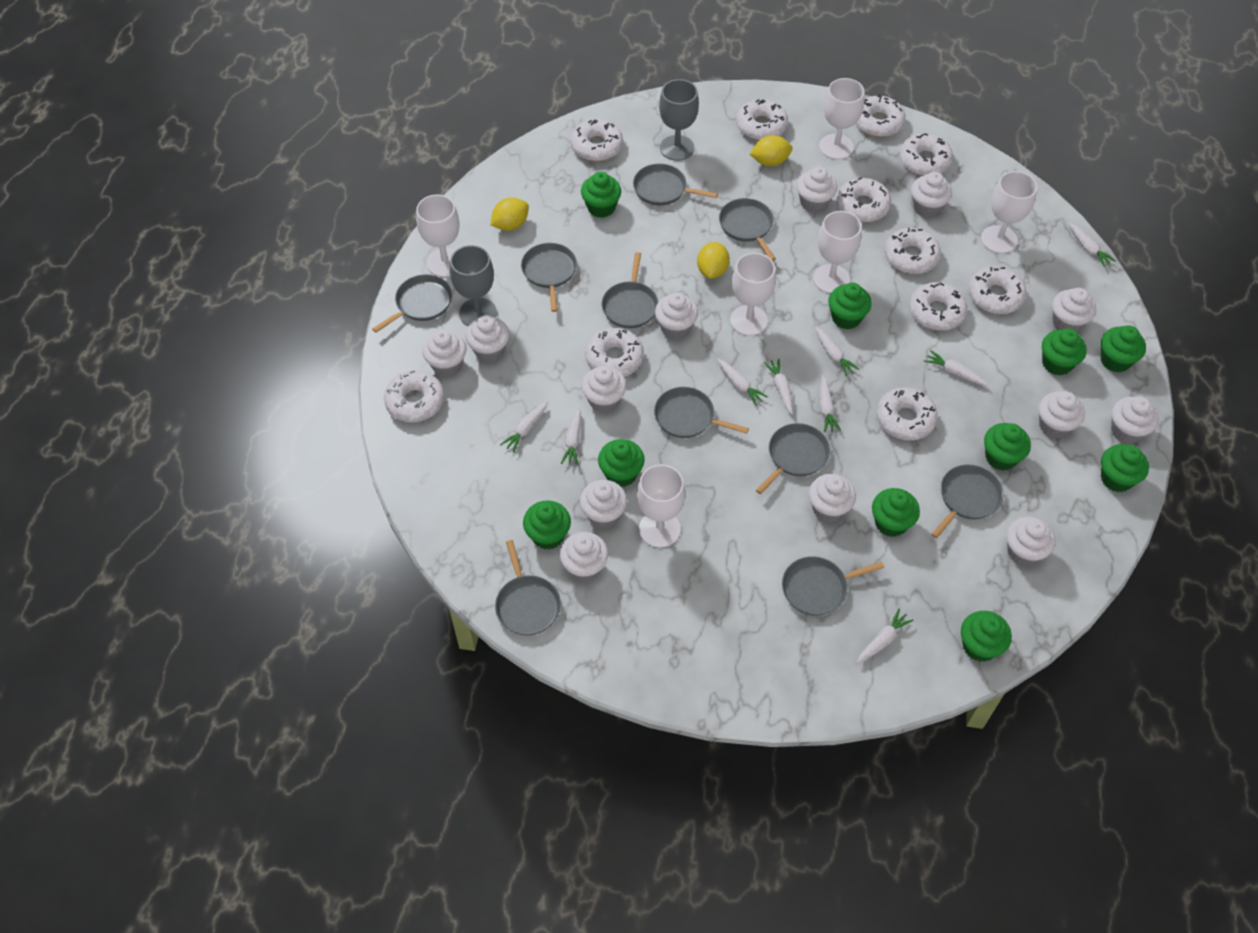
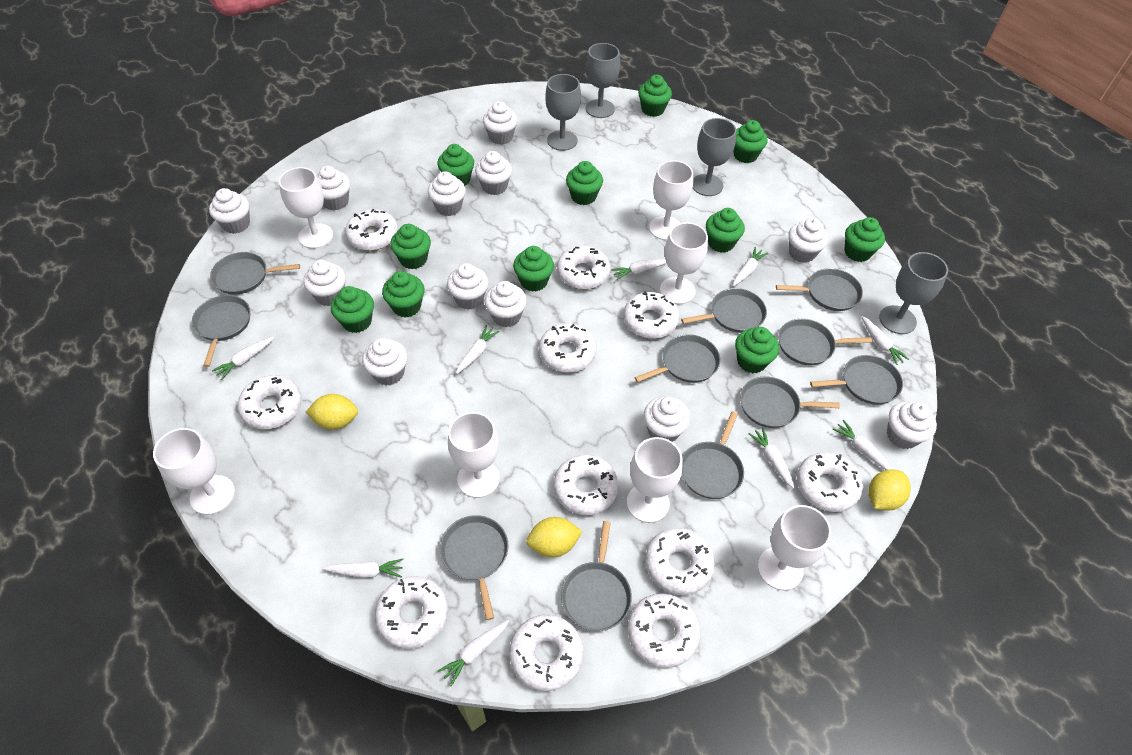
green cupcake: [523,500,571,550] [581,172,621,218] [598,439,645,487] [828,283,872,329] [872,488,920,537] [961,611,1012,662] [984,423,1031,471] [1042,328,1087,375] [1101,325,1146,372] [1101,444,1149,492] = 10 -> [331,286,374,333] [382,271,425,317] [390,224,431,269] [437,144,474,186] [513,246,554,292] [566,161,603,205] [638,75,672,117] [706,208,745,253] [733,120,767,163] [735,327,779,373] [844,217,885,262] = 11
grey goblet: [450,245,497,326] [659,79,699,161] = 2 -> [545,74,581,151] [586,43,620,118] [693,118,737,196] [879,252,948,334] = 4
grey pan: [372,275,452,333] [495,540,561,636] [521,243,577,312] [602,252,658,328] [633,164,718,206] [654,387,749,438] [719,198,776,261] [756,423,830,494] [782,556,884,616] [931,465,1004,538] = 10 -> [192,295,251,367] [210,252,300,295] [440,515,508,620] [561,521,632,631] [634,334,720,383] [681,288,767,333] [682,411,744,499] [740,377,840,428] [776,268,863,311] [778,319,872,366] [810,355,903,405] = 11
white cupcake: [422,330,467,377] [466,315,510,362] [560,532,608,582] [580,480,627,528] [582,366,627,413] [655,292,698,339] [797,167,837,213] [809,474,856,522] [911,172,952,218] [1006,517,1055,566] [1039,392,1085,439] [1052,288,1096,332] [1111,397,1158,444] = 13 -> [209,188,250,234] [303,260,346,306] [316,166,350,210] [362,338,407,386] [428,171,466,216] [447,263,489,309] [475,151,512,195] [483,101,518,145] [485,281,527,327] [644,396,690,442] [788,218,828,263] [887,401,937,449] = 12
white goblet: [416,195,459,277] [637,464,685,548] [730,253,776,336] [813,211,862,293] [819,78,865,159] [981,171,1037,254] = 6 -> [153,428,235,515] [279,167,333,249] [448,412,500,498] [627,437,682,523] [649,160,693,240] [660,222,708,304] [758,505,831,590] = 7

